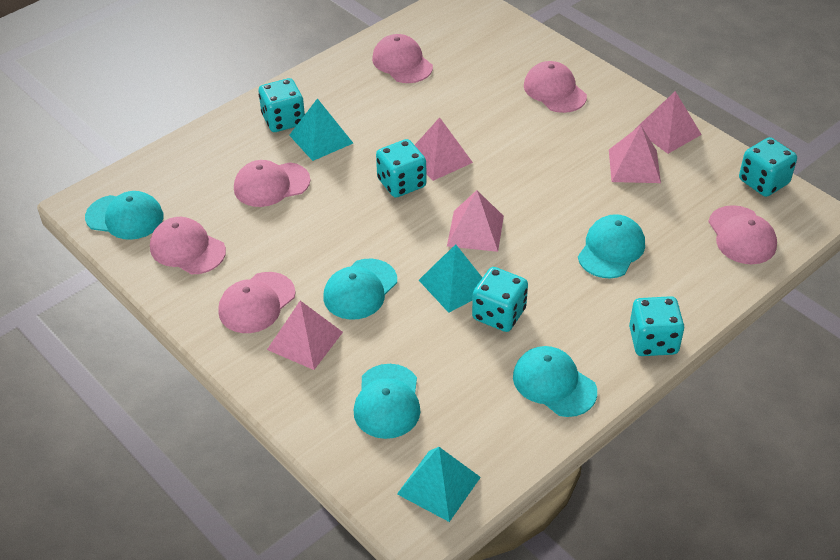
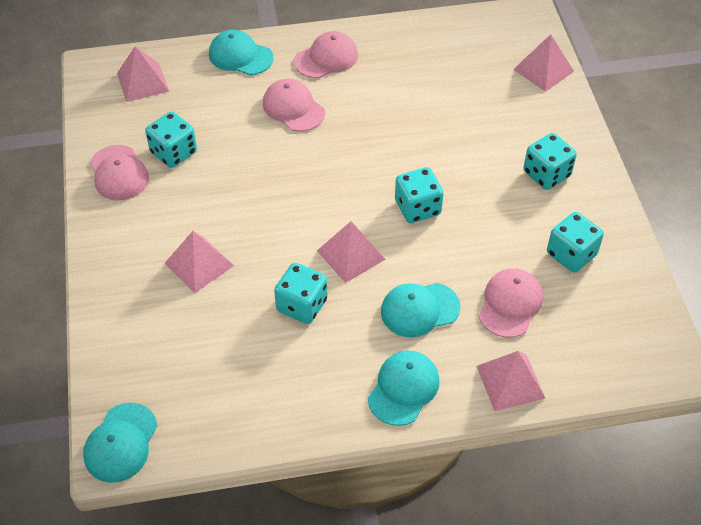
pink cap: [150,217,226,274] [218,272,295,333] [234,160,310,207] [372,34,433,83] [524,61,587,113] [708,205,777,264] = 6 -> [90,145,149,200] [263,79,325,132] [294,31,358,78] [479,268,543,338] = 4
turquoise cap: [85,191,164,240] [323,259,397,320] [354,364,420,439] [513,346,597,417] [578,214,645,278] = 5 -> [83,403,158,483] [209,30,274,75] [368,350,440,426] [381,283,460,337] = 4
turquoise pyramid: [289,98,353,161] [397,447,481,522] [419,244,482,313] = 3 -> none = 0

